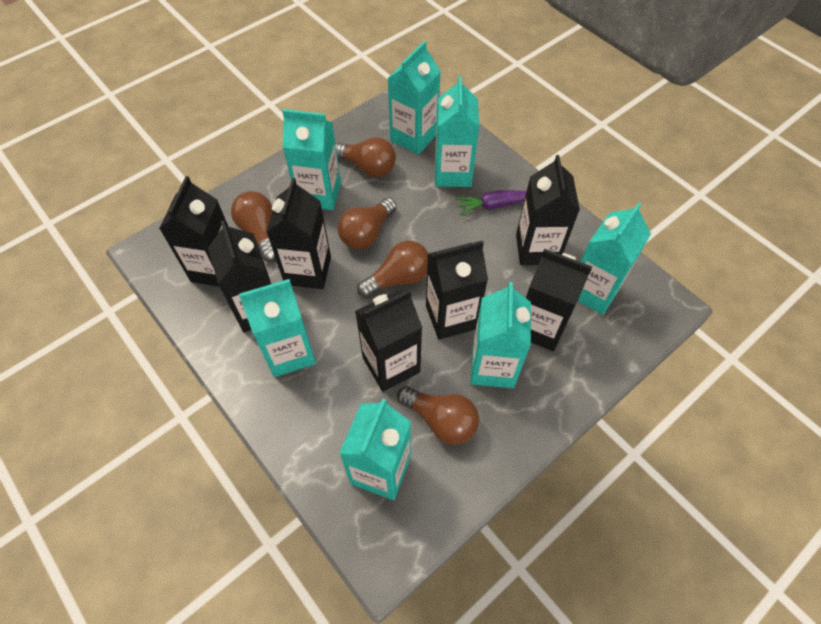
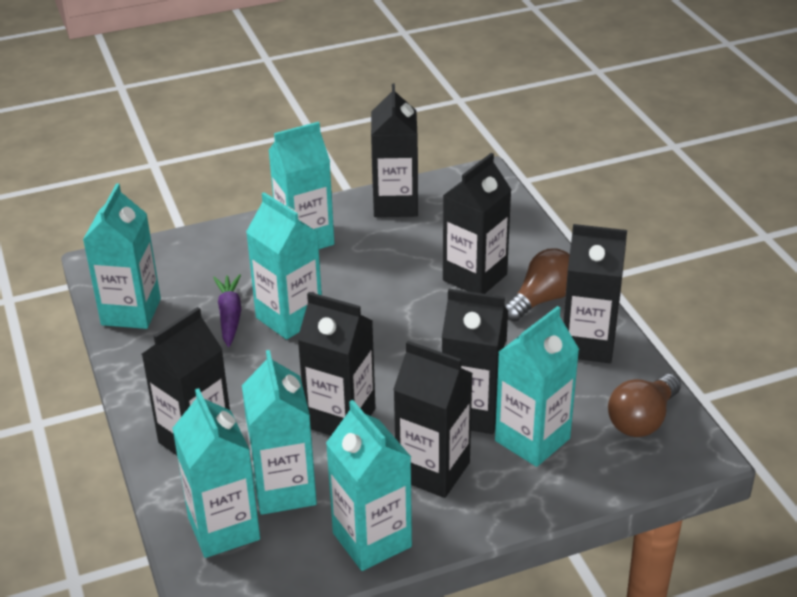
brown light bulb: [231,191,276,262] [335,137,396,177] [337,198,397,249] [357,241,428,298] [397,386,479,445] = 5 -> [504,248,570,322] [608,374,681,437] = 2

